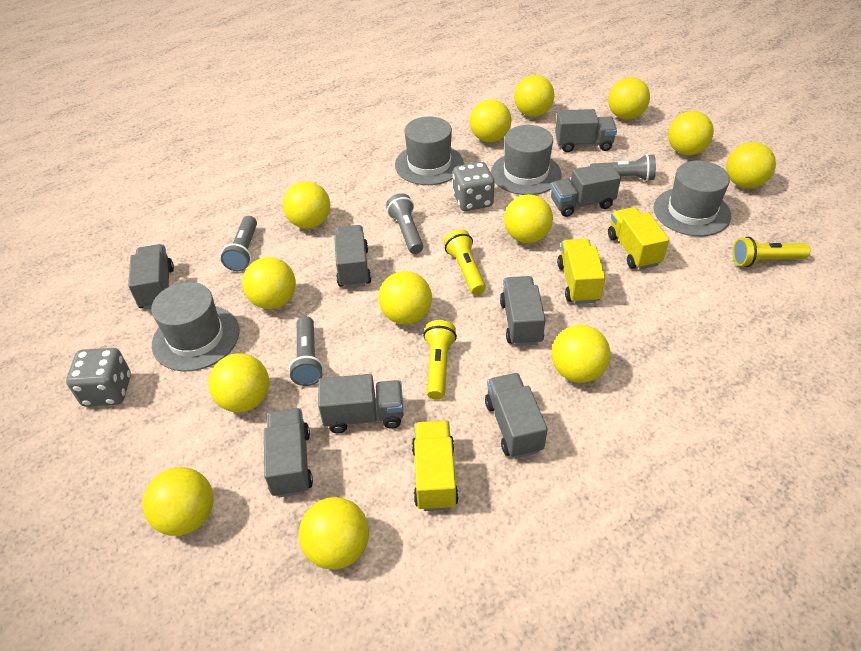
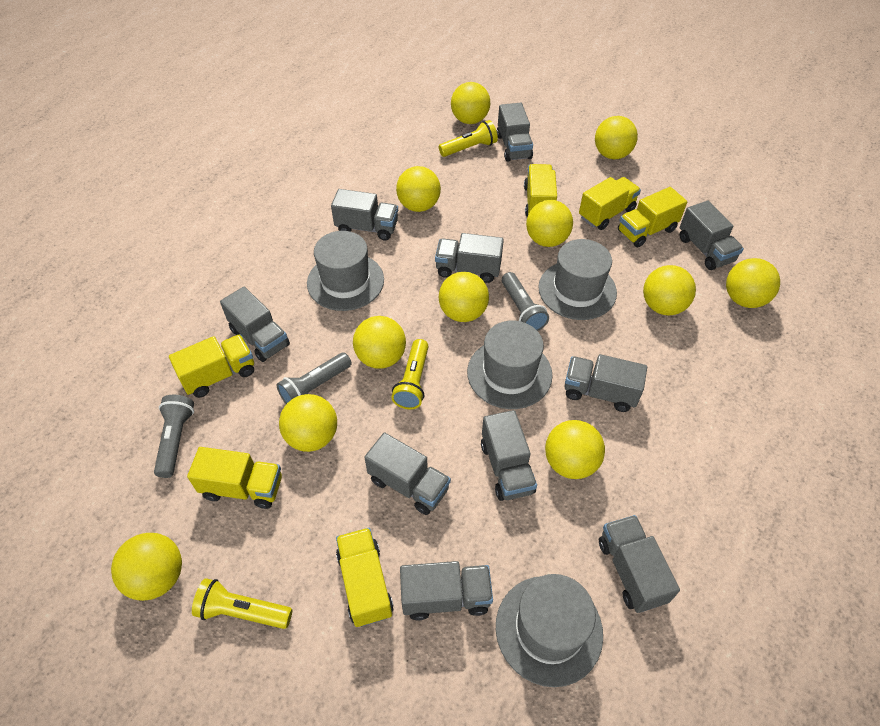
grey dice: [66,348,131,407] [453,162,495,211] = 2 -> none = 0
grey flashlight: [221,216,257,271] [289,316,324,386] [386,193,423,254] [590,154,656,181] = 4 -> [154,395,194,478] [277,352,352,404] [502,272,549,331] = 3
grey truck: [128,244,174,310] [264,408,313,498] [318,374,404,433] [334,225,371,288] [485,373,548,458] [500,276,546,346] [551,163,621,217] [555,109,617,152] = 8 -> [220,287,290,362] [331,189,398,240] [364,432,451,515] [400,561,493,621] [435,233,504,283] [481,410,537,501] [497,103,533,162] [564,354,647,412] [599,515,680,613] [680,201,744,270] = 10
yellow ball: [142,467,213,536] [208,353,269,413] [242,257,296,309] [283,181,330,229] [299,497,369,570] [378,271,432,325] [470,99,511,142] [504,194,553,243] [514,75,554,117] [551,325,610,383] [608,77,650,120] [668,111,714,155] [726,142,776,188] = 13 -> [111,533,182,601] [279,394,337,452] [353,316,406,369] [396,166,441,212] [439,272,489,322] [451,82,490,124] [526,200,573,247] [545,420,605,479] [595,116,638,159] [643,265,696,316] [726,258,780,308] = 11
yellow truck: [412,421,459,511] [557,239,606,304] [608,207,669,269] = 3 -> [169,334,254,398] [187,447,282,509] [336,528,394,627] [524,164,557,217] [579,177,641,230] [618,187,687,247] = 6

